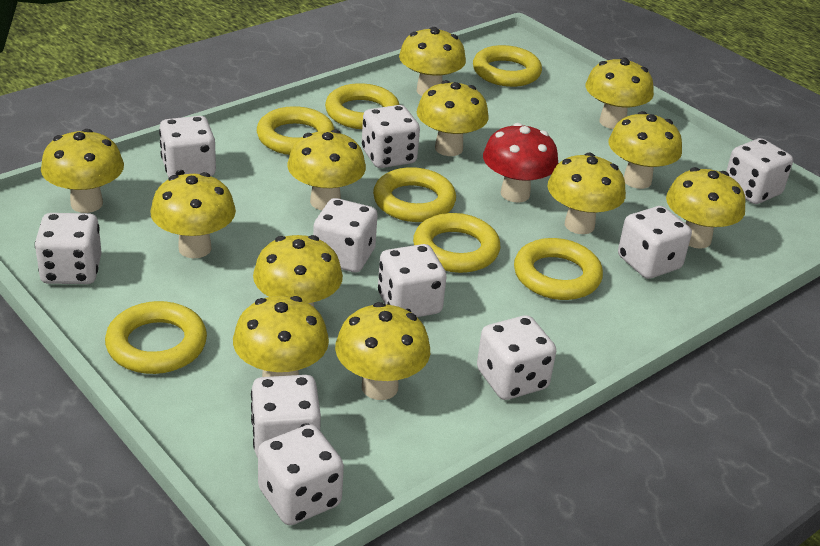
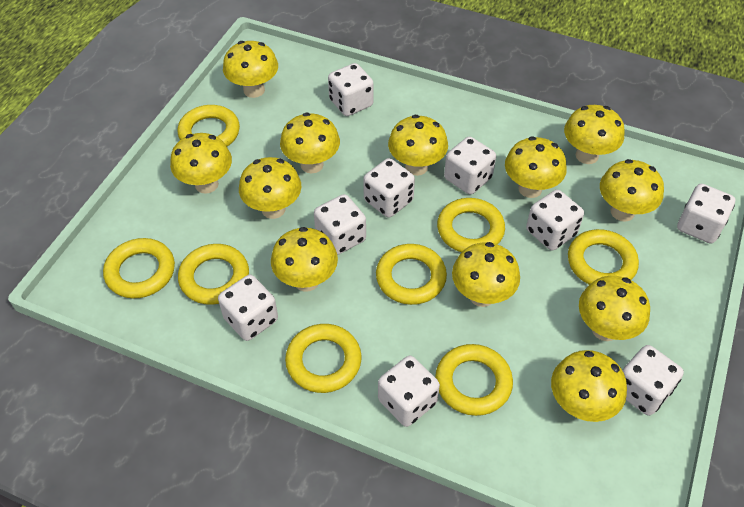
red mushroom: [483,123,558,202] = 1 -> none = 0
white dice: [35,213,102,284] [159,116,216,177] [251,375,321,458] [258,424,344,525] [313,198,378,272] [362,105,420,168] [378,244,446,317] [477,315,556,400] [618,206,692,279] [726,138,793,204] = 10 -> [218,275,278,341] [314,194,366,255] [328,63,374,116] [363,158,415,218] [378,356,440,427] [444,136,496,195] [526,190,584,251] [622,345,684,416] [677,184,735,244] = 9
yellow ring: [105,301,207,374] [257,106,335,155] [325,83,399,129] [373,167,456,222] [413,213,500,273] [473,45,542,87] [514,238,603,300] = 7 -> [103,238,175,298] [178,105,240,146] [178,244,249,305] [285,324,362,393] [376,244,447,305] [435,344,513,416] [437,198,505,253] [568,229,639,285] = 8

